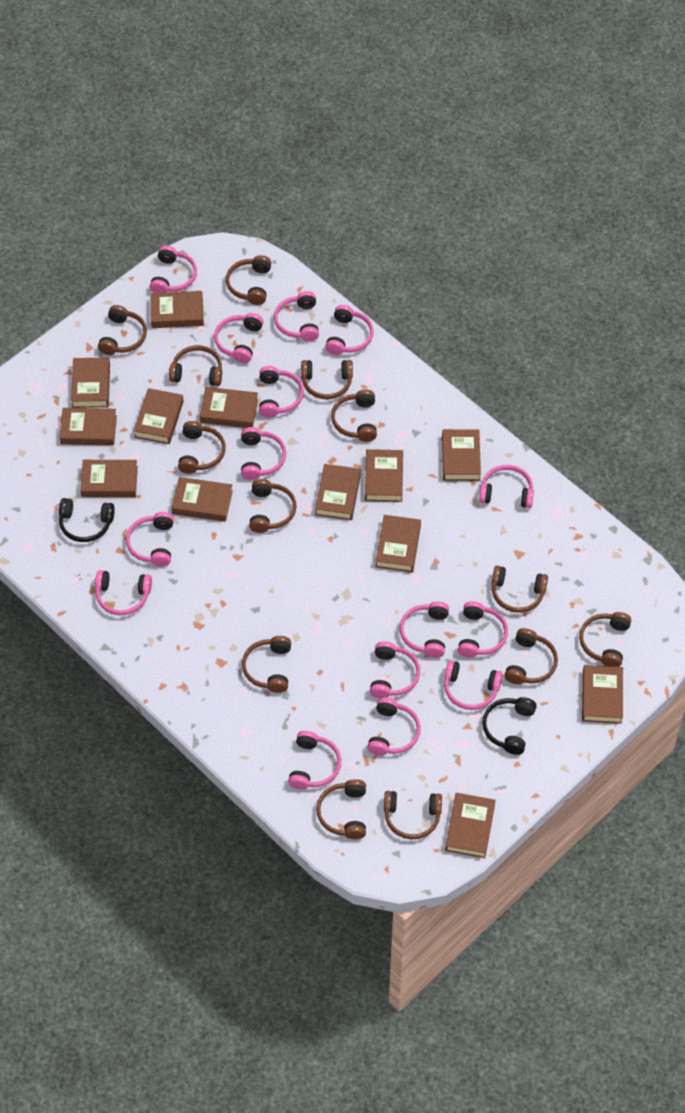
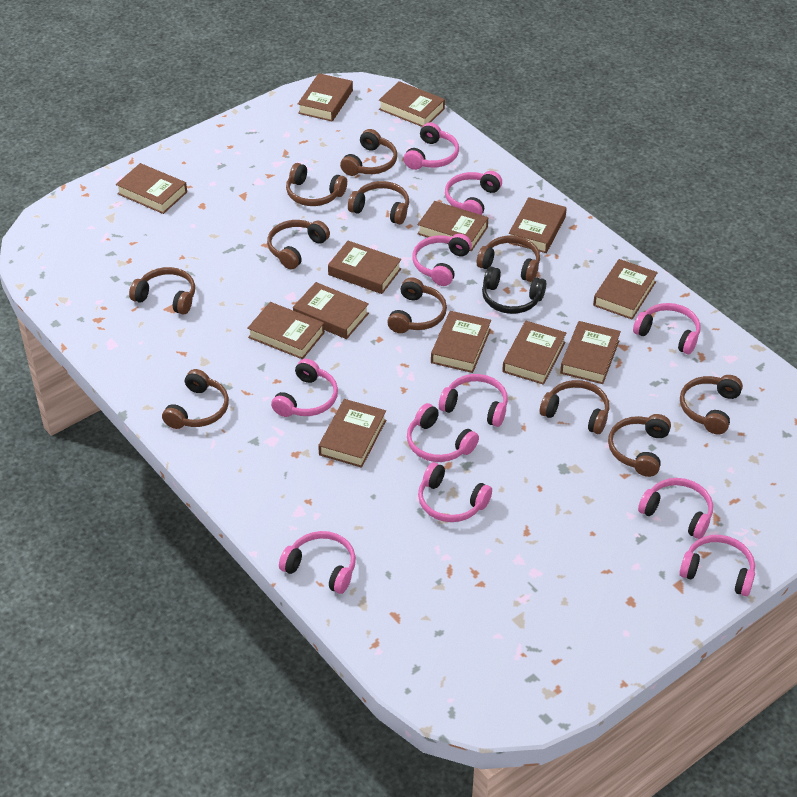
black headphones: [59,498,115,542] [482,697,537,755] = 2 -> [482,266,546,314] = 1
brown headphones: [98,305,147,355] [169,345,222,386] [178,421,226,474] [226,255,271,305] [242,636,291,693] [249,479,297,533] [301,360,353,399] [316,779,366,839] [331,389,377,442] [384,791,442,839] [492,566,548,613] [504,628,558,684] [579,612,631,667] = 13 -> [129,267,195,315] [162,369,229,429] [267,220,330,269] [286,163,347,206] [340,129,397,176] [348,181,409,225] [387,277,447,333] [477,236,540,282] [540,380,609,434] [608,414,671,477] [680,375,743,434] = 11
pink headphones: [95,570,152,615] [126,512,174,566] [150,246,197,293] [214,313,263,363] [241,427,286,480] [259,366,304,418] [274,291,319,342] [288,731,341,789] [325,305,374,355] [367,698,421,755] [370,641,420,698] [400,601,449,658] [444,660,503,710] [458,601,508,657] [479,465,534,508] = 15 -> [271,359,338,417] [279,531,356,594] [404,122,459,170] [407,403,479,462] [412,234,472,286] [418,462,492,522] [439,374,508,427] [445,171,502,215] [633,303,700,354] [638,478,713,539] [679,535,755,596] = 11

